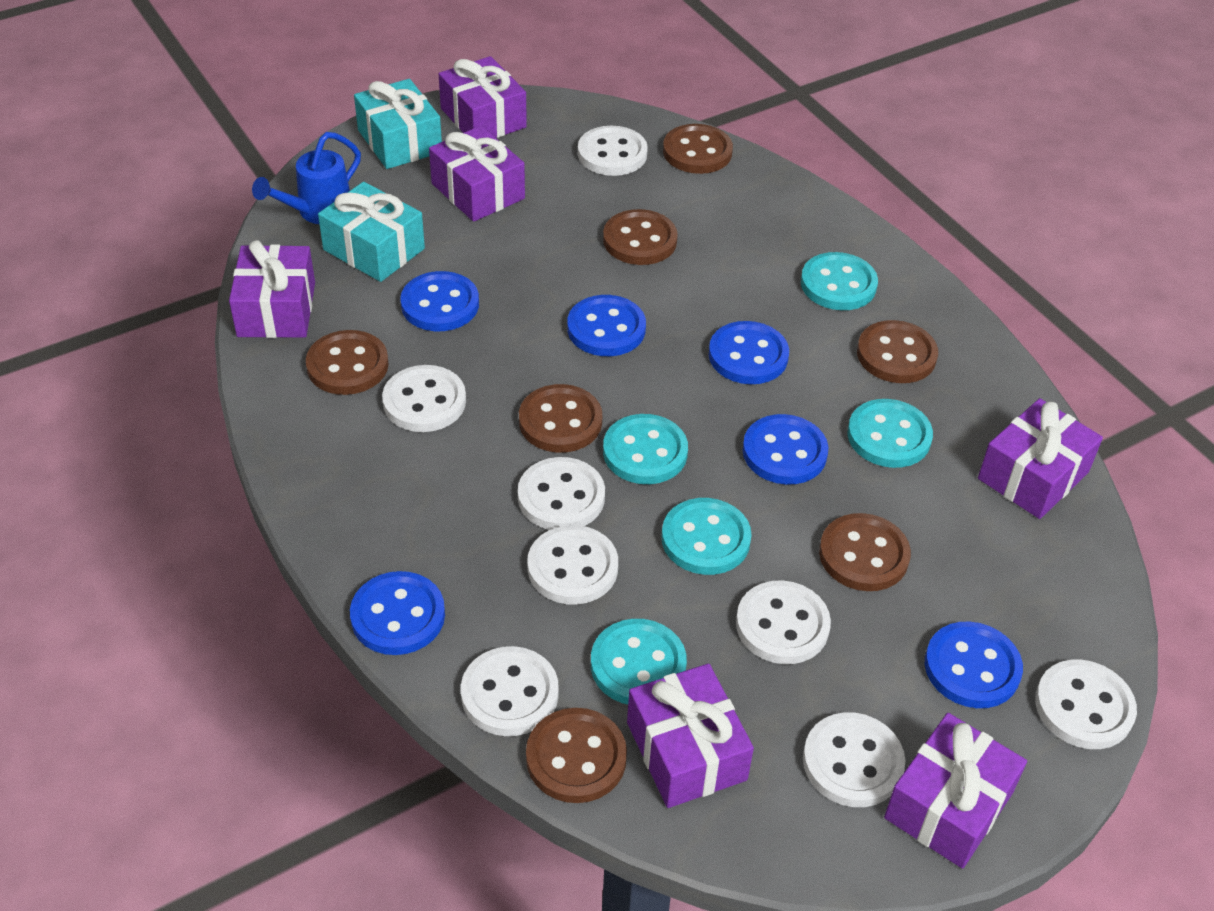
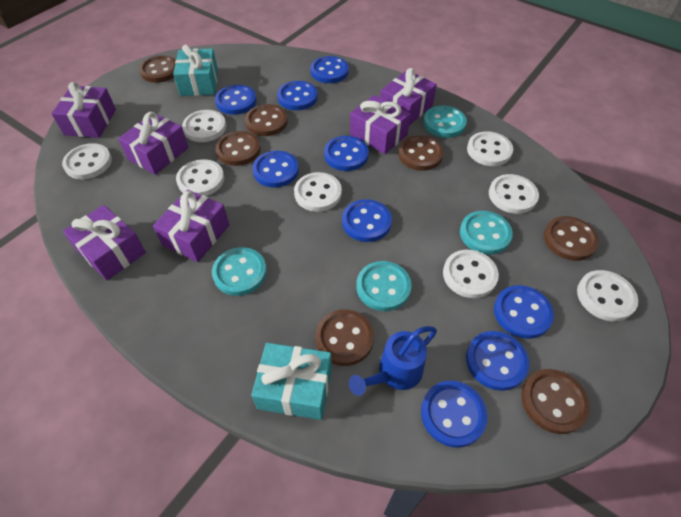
blue button: [350,571,445,655] [400,271,479,331] [567,295,646,356] [709,321,789,384] [742,414,828,485] [925,622,1023,708] = 6 -> [215,85,257,115] [252,151,299,188] [277,81,318,110] [310,56,349,83] [324,136,369,171] [342,199,392,242] [421,381,487,448] [466,331,529,391] [494,285,554,339] = 9
turquoise button: [591,619,687,704] [603,414,688,484] [661,498,752,575] [801,252,878,310] [847,399,933,468] = 5 -> [212,247,267,296] [356,261,412,311] [423,106,467,138] [460,211,513,255] = 4

